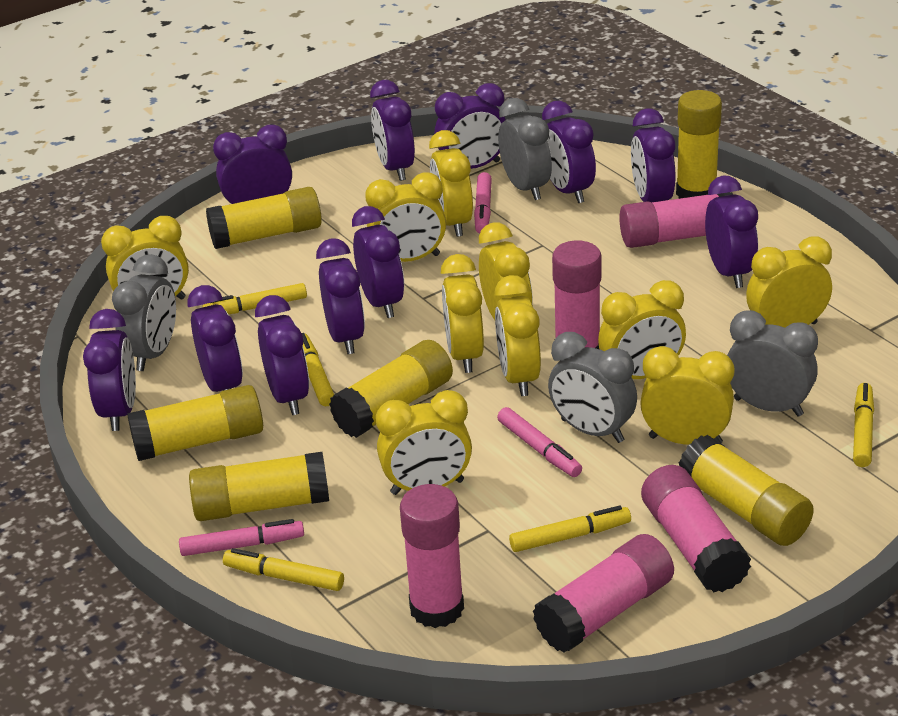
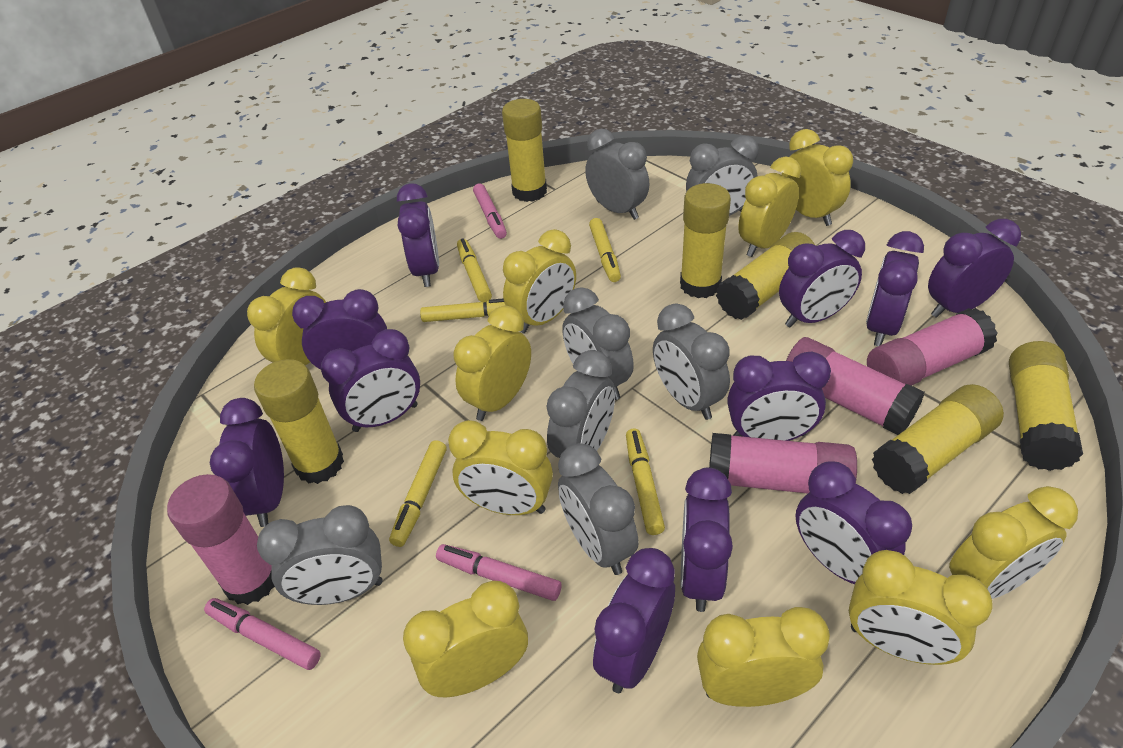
grey clock: [112,254,176,371] [498,98,552,200] [548,332,637,443] [727,310,818,416] = 4 -> [257,505,383,605] [546,350,615,458] [558,443,639,575] [562,287,634,400] [585,129,649,220] [653,303,730,420] [686,136,759,216] = 7
pink glue stick: [400,484,464,628] [533,534,674,653] [552,240,601,349] [619,192,733,248] [641,465,751,592] = 5 -> [167,474,275,605] [709,433,857,493] [786,337,924,435] [867,308,997,386] = 4

